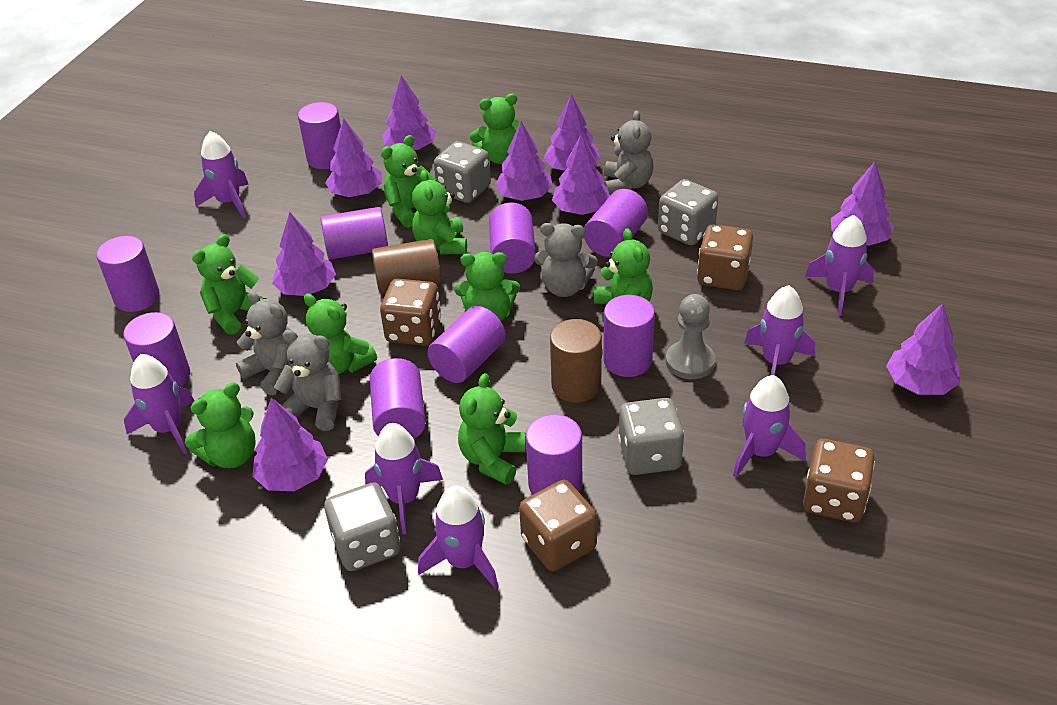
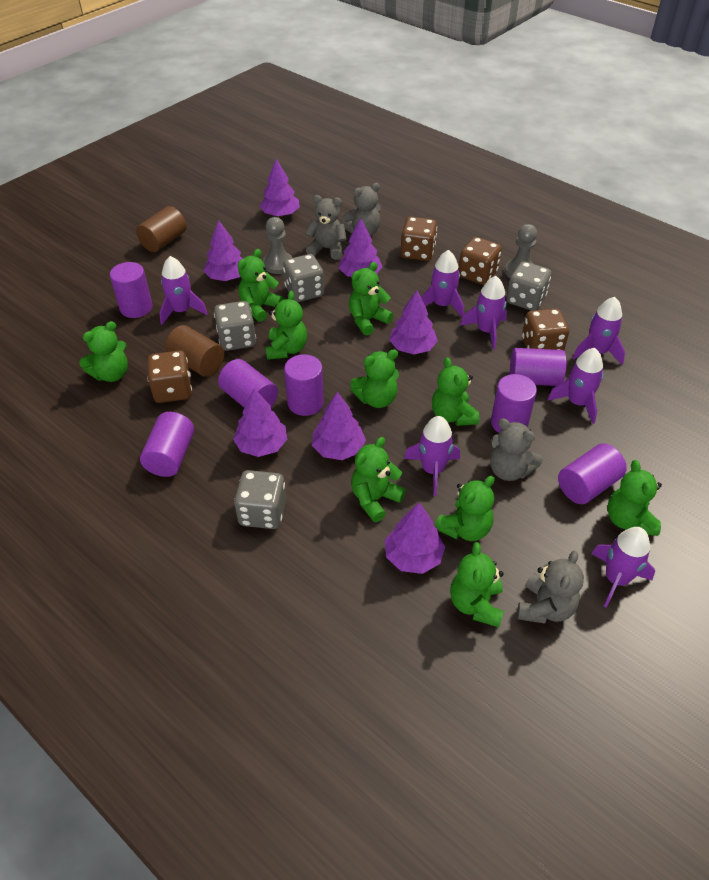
green teddy bear: [185,382,255,468] [192,234,267,335] [304,293,377,374] [381,135,436,228] [412,170,467,254] [454,252,520,321] [458,373,526,485] [470,93,520,164] [594,228,653,323] = 9 -> [79,321,128,382] [238,249,284,322] [266,291,307,360] [349,262,393,335] [350,349,399,408] [351,437,406,522] [432,357,479,426] [435,476,494,541] [450,542,504,627] [607,460,662,536] = 10
grey pawn: [666,294,715,379] = 1 -> [263,217,293,274] [505,224,537,278] = 2
purple cylinder: [96,236,160,312] [123,312,190,387] [298,102,341,169] [321,207,388,260] [370,358,426,439] [427,306,506,383] [489,203,536,274] [526,414,582,494] [584,189,648,257] [603,295,655,377] = 10 -> [110,262,153,318] [140,412,194,477] [218,359,278,407] [284,354,324,416] [491,374,537,433] [510,348,566,386] [558,443,627,504] = 7
purple tree: [252,397,328,491] [272,212,336,296] [325,118,382,197] [382,75,436,150] [495,121,553,201] [544,94,600,171] [552,134,610,215] [831,162,894,246] [886,303,960,395] = 9 -> [203,220,243,281] [233,389,287,457] [260,159,300,217] [312,392,366,460] [339,218,382,277] [385,503,445,574] [389,290,438,354] = 7

